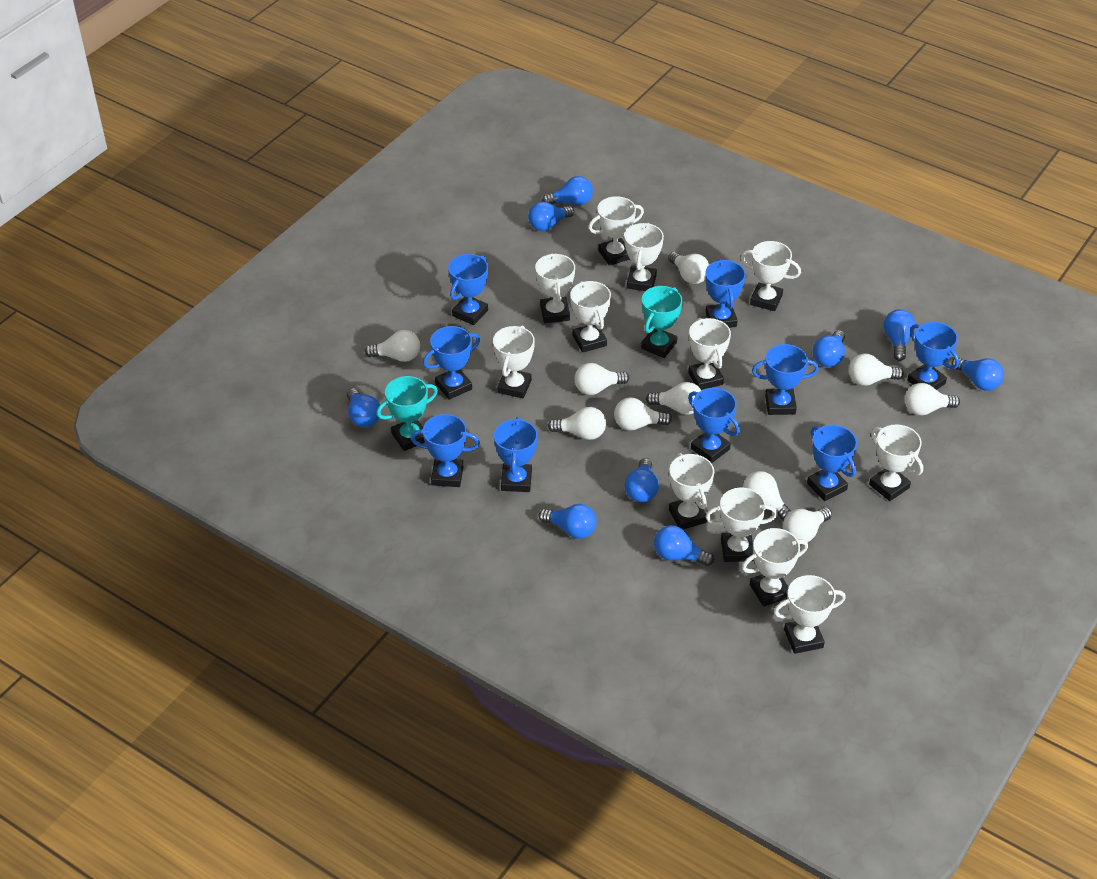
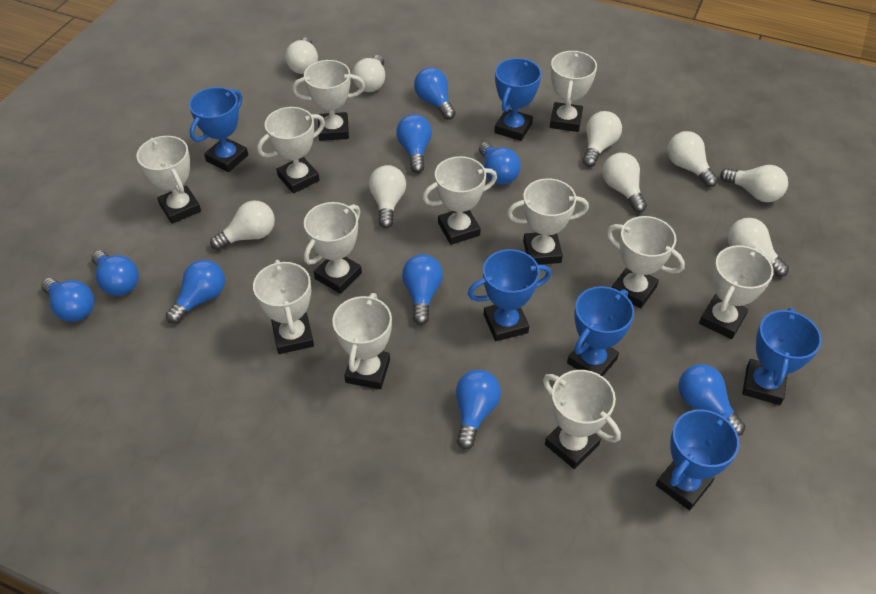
blue trophy: [411,414,480,487] [423,326,480,400] [448,254,488,325] [494,417,538,492] [688,388,740,463] [705,259,746,328] [752,344,819,415] [807,425,857,501] [907,322,959,390] = 9 -> [189,87,248,172] [468,249,551,341] [494,58,541,141] [567,286,634,377] [656,409,739,510] [742,308,822,405] = 6
turquoise trophy: [376,376,438,451] [641,286,683,358] = 2 -> none = 0
white light bulb: [365,330,420,362] [548,407,606,440] [575,363,629,395] [614,398,672,430] [646,382,702,415] [668,252,709,284] [743,471,791,521] [783,507,832,542] [849,354,904,386] [905,383,960,415] = 10 -> [210,200,275,251] [285,37,318,74] [352,55,385,92] [369,165,406,228] [582,111,622,167] [602,153,647,213] [667,131,718,187] [720,165,788,202] [728,218,789,277] = 9

